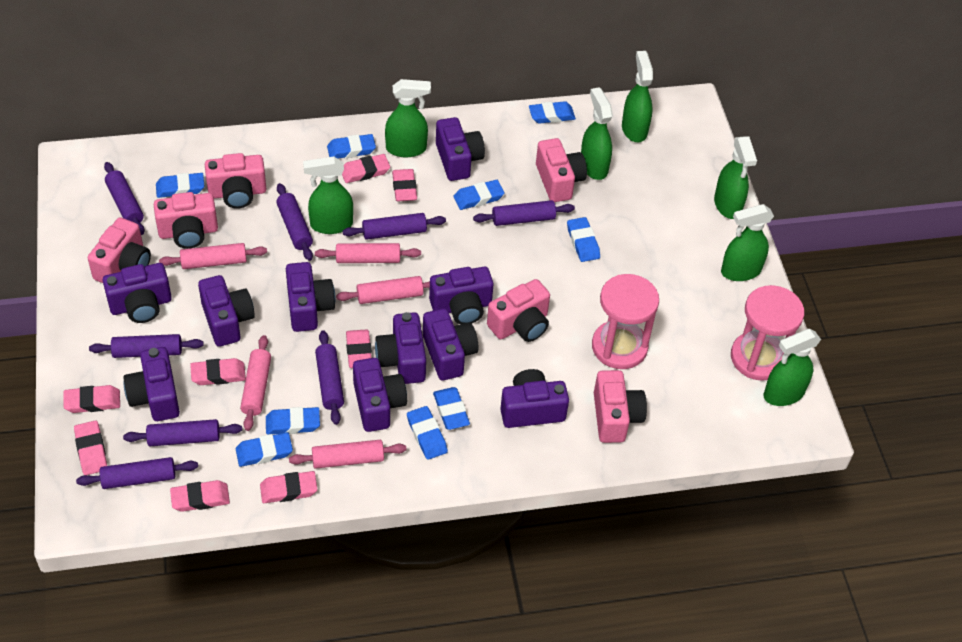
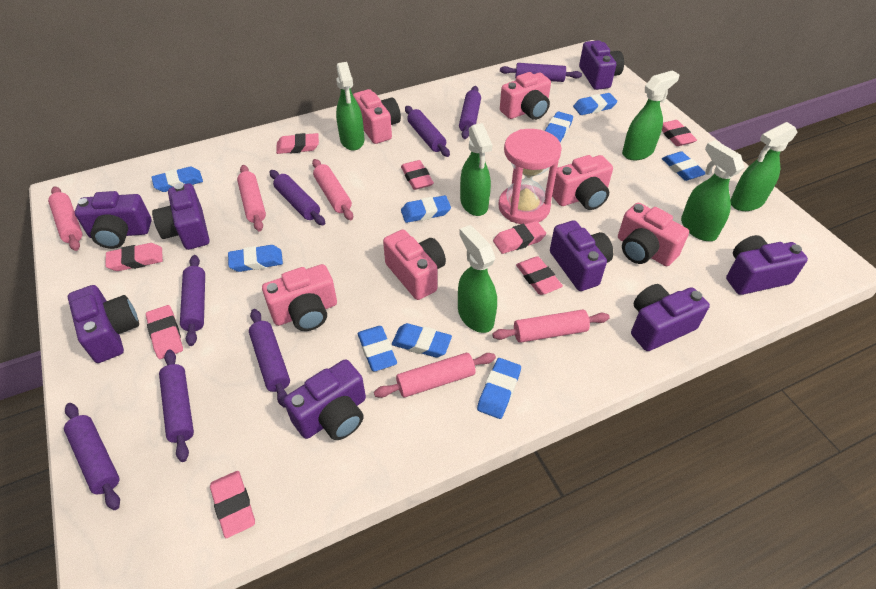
green spray bottle: [303,156,353,234] [385,79,431,157] [581,87,613,180] [622,51,653,142] [714,136,757,219] [721,204,774,281] [764,329,821,406] = 7 -> [336,62,364,151] [458,225,497,333] [460,123,492,216] [622,70,680,160] [681,140,745,241] [730,122,798,211] = 6
pink hourglass: [592,274,659,369] [731,285,804,381] = 2 -> [498,129,562,224] = 1
purple camera: [103,263,172,323] [123,347,180,421] [198,275,255,347] [286,262,335,332] [353,358,407,432] [375,312,426,384] [423,308,479,380] [429,267,494,324] [436,117,485,181] [500,369,569,428] = 10 -> [68,285,139,363] [75,191,152,249] [152,183,209,250] [284,359,366,440] [550,220,613,291] [579,40,624,90] [631,284,710,351] [726,235,808,295] = 8

